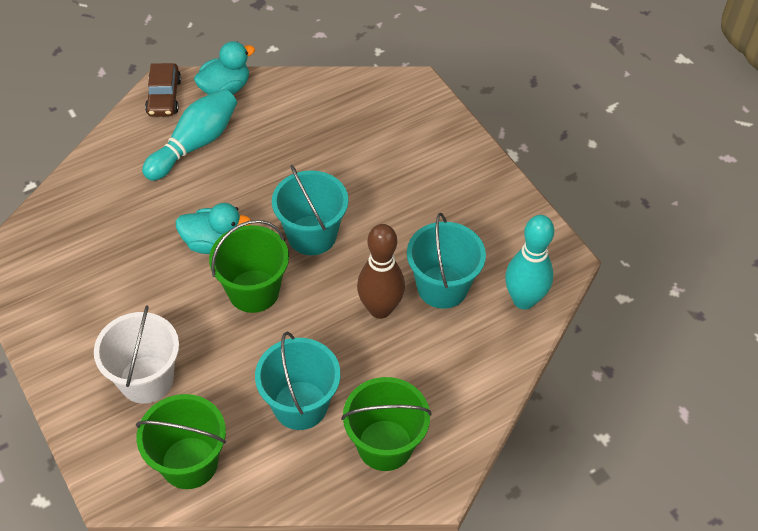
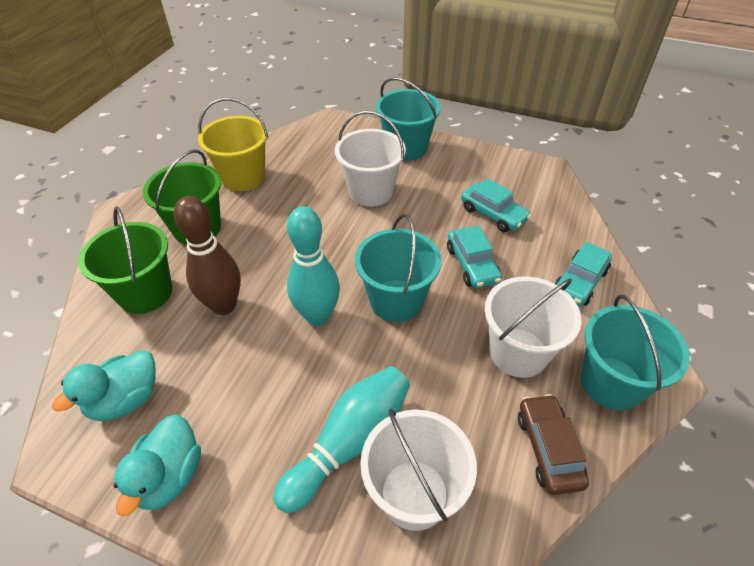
green bucket: [136,394,226,489] [209,220,289,313] [341,377,432,471] = 3 -> [78,206,172,314] [143,149,221,245] = 2
turquoise car: none = 0 -> [447,226,502,289] [461,178,531,232] [554,242,612,306] = 3
white bucket: [94,305,179,404] = 1 -> [335,111,406,207] [360,408,477,531] [485,277,582,378] = 3
yellow bucket: none = 0 -> [198,98,268,191] = 1

